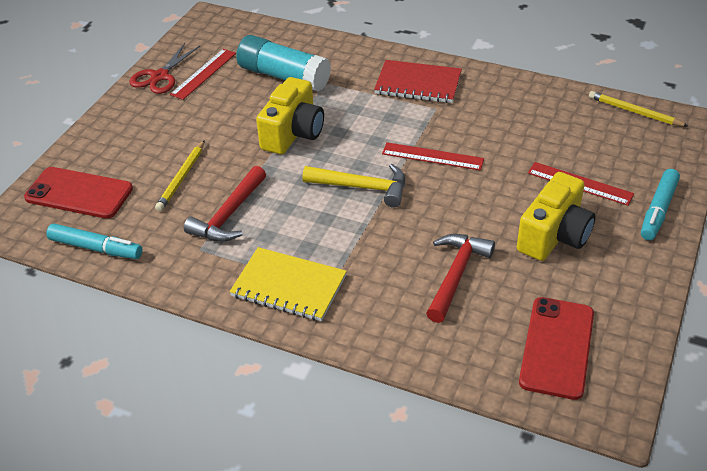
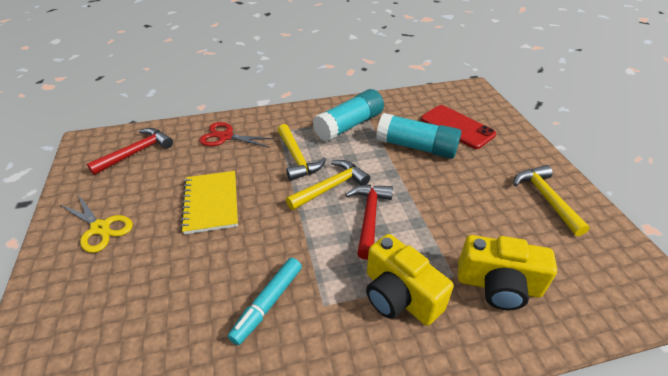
red notebook: [374,60,462,103] = 1 -> none = 0
red phone: [24,167,133,219] [519,297,594,400] = 2 -> [421,105,496,149] = 1
red ruler: [170,49,236,100] [382,142,484,171] [528,162,634,206] = 3 -> none = 0
turquoise glue stick: [236,35,331,92] = 1 -> [313,89,384,142] [376,113,461,159] = 2
turquoise marker: [46,223,142,259] [641,169,680,240] = 2 -> [228,258,302,345] = 1
yellow hammer: [302,164,405,208] = 1 -> [278,124,326,181] [286,160,370,210] [514,165,590,236] = 3
yellow pencil: [155,140,205,211] [589,91,688,126] = 2 -> none = 0
yellow scissors: none = 0 -> [59,193,133,253] = 1

